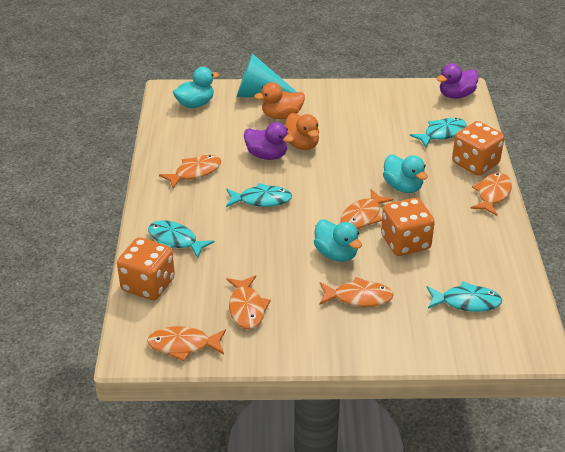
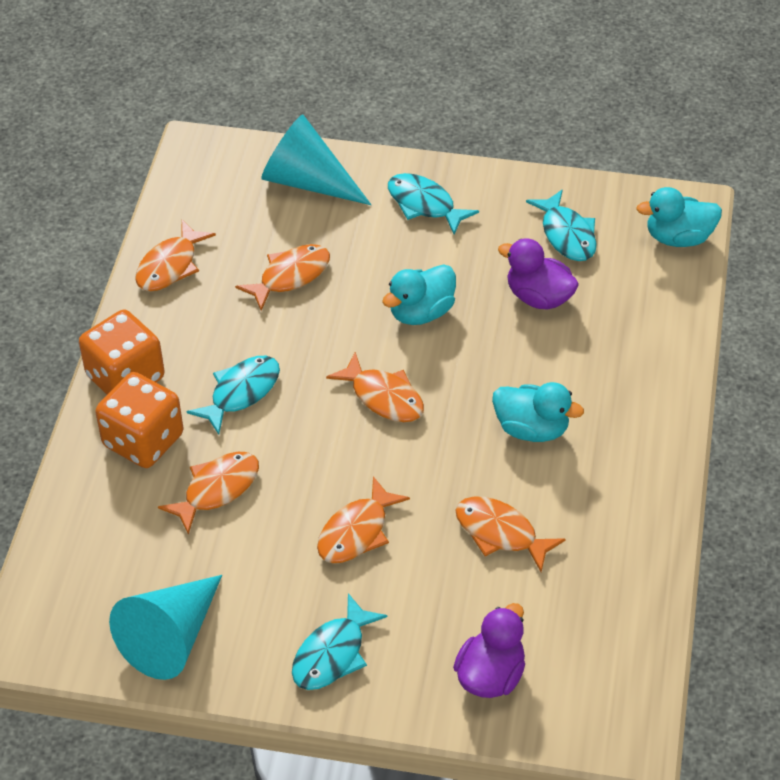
orange dice: [117,237,175,300] [381,198,435,256] [452,121,504,176] = 3 -> [79,310,165,395] [95,372,183,468] = 2
orange duck: [254,82,305,119] [285,113,319,150] = 2 -> none = 0
turquoise cone: [236,53,297,97] = 1 -> [109,575,222,680] [261,115,371,205] = 2

